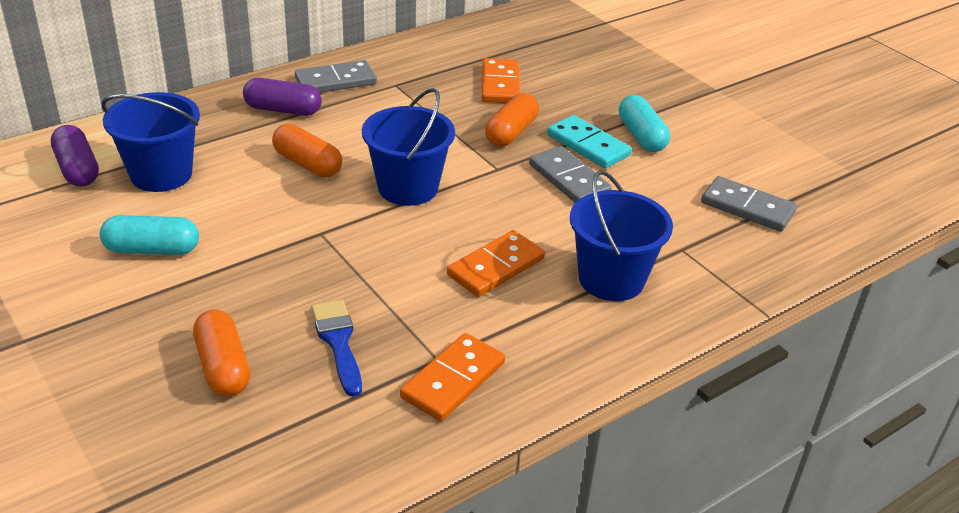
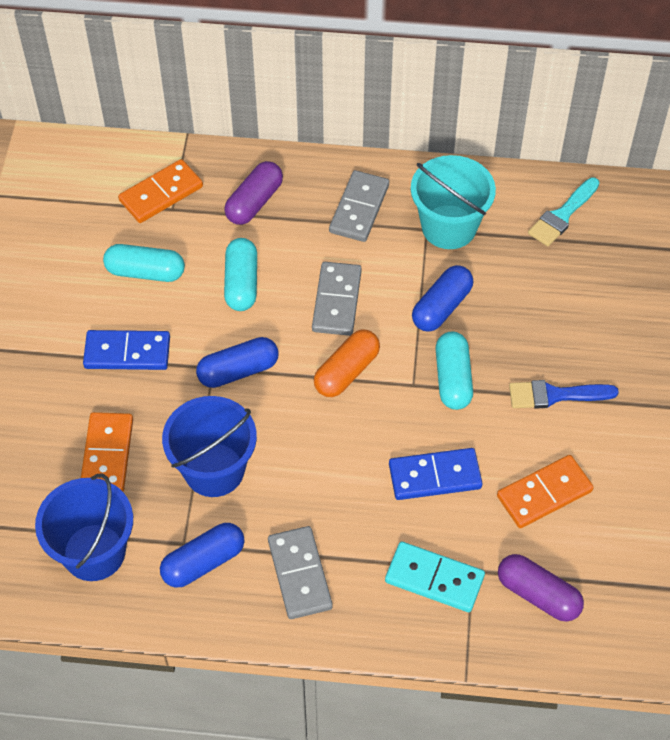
blue bucket: [102,92,200,192] [362,88,455,206] [570,170,673,301] = 3 -> [35,474,133,581] [162,396,257,497] = 2
blue capsule: none = 0 -> [160,523,244,588] [196,337,279,388] [412,265,473,331] = 3
blue domino: none = 0 -> [83,330,170,370] [389,448,482,500] = 2
orange capsule: [193,309,250,397] [272,124,342,178] [485,93,539,147] = 3 -> [314,330,380,397] = 1
turquoise brush: none = 0 -> [528,178,599,246] = 1
turquoise bucket: none = 0 -> [411,155,496,249] = 1
turquoise capsule: [100,215,199,255] [619,95,670,152] = 2 -> [103,244,185,282] [224,238,257,311] [436,332,473,410] = 3

